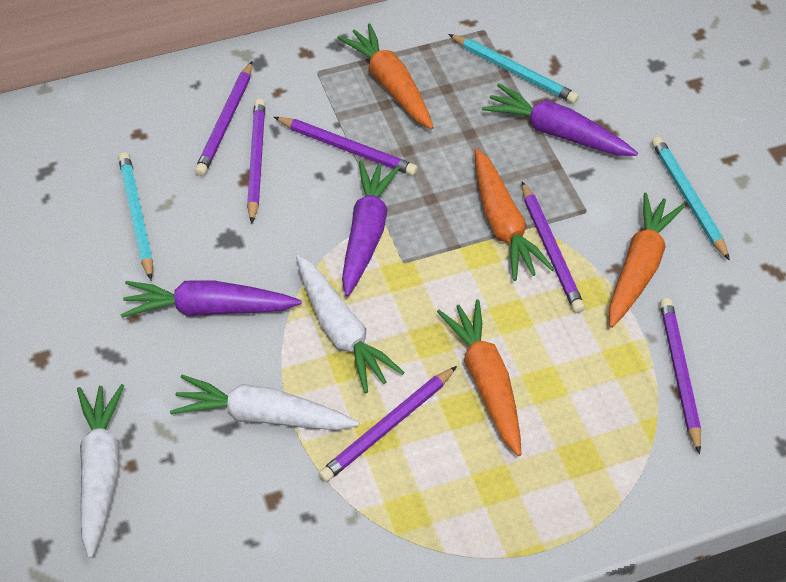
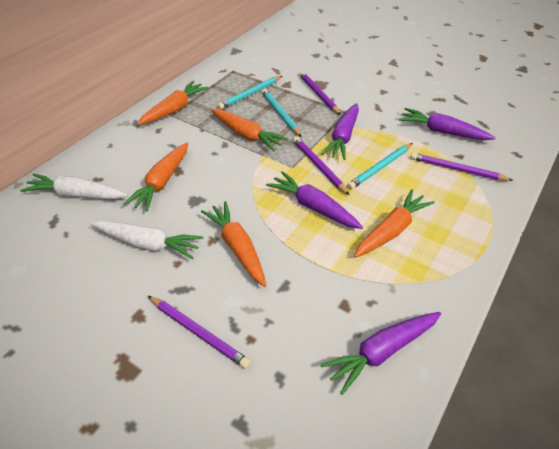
orange carrot: [337,23,434,129] [437,300,522,456] [475,149,554,281] [609,193,685,328] = 4 -> [124,142,188,211] [137,81,209,125] [201,201,267,287] [211,109,288,151] [354,189,435,258] = 5
purple carrot: [120,280,301,317] [342,161,400,297] [482,84,638,156] = 3 -> [266,171,363,229] [320,312,441,395] [321,103,359,160] [399,108,496,140] = 4
purple pencil: [195,61,252,176] [247,98,265,224] [274,117,418,176] [318,366,457,482] [522,181,585,313] [660,298,701,454] = 6 -> [148,296,251,369] [293,136,349,195] [299,71,341,115] [411,152,513,181] = 4
white carrot: [77,384,124,558] [170,375,359,430] [296,255,405,393] = 3 -> [20,174,128,199] [91,221,203,259] = 2

